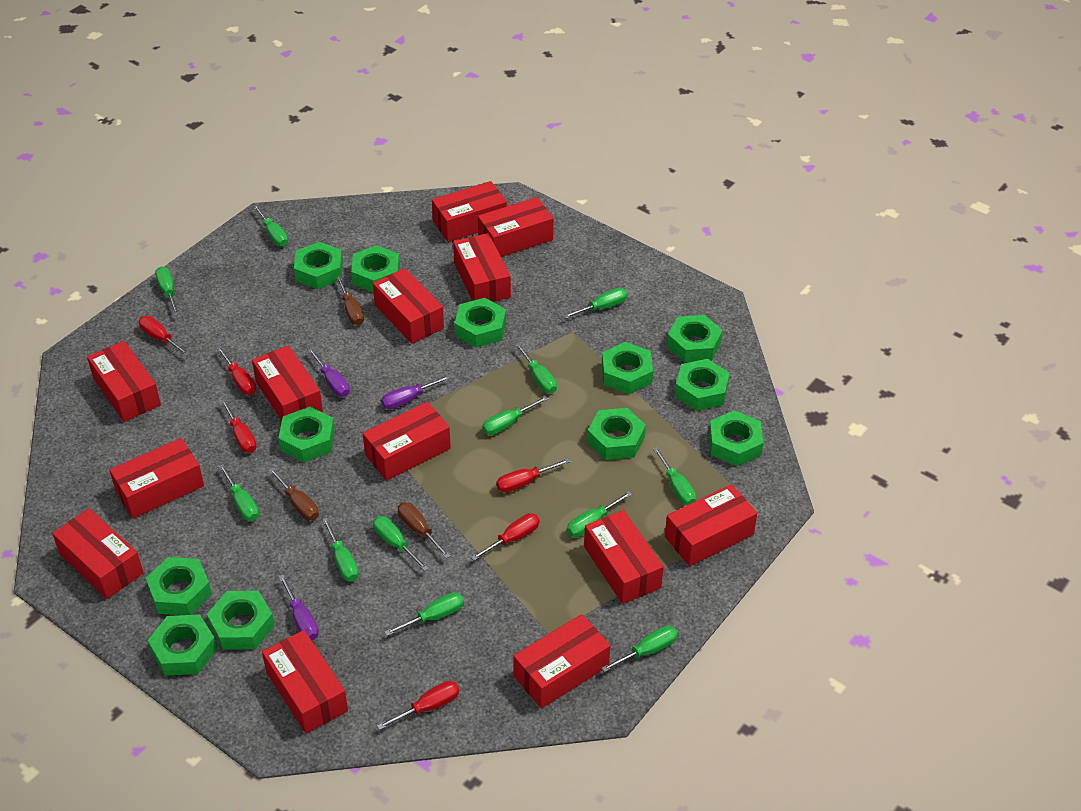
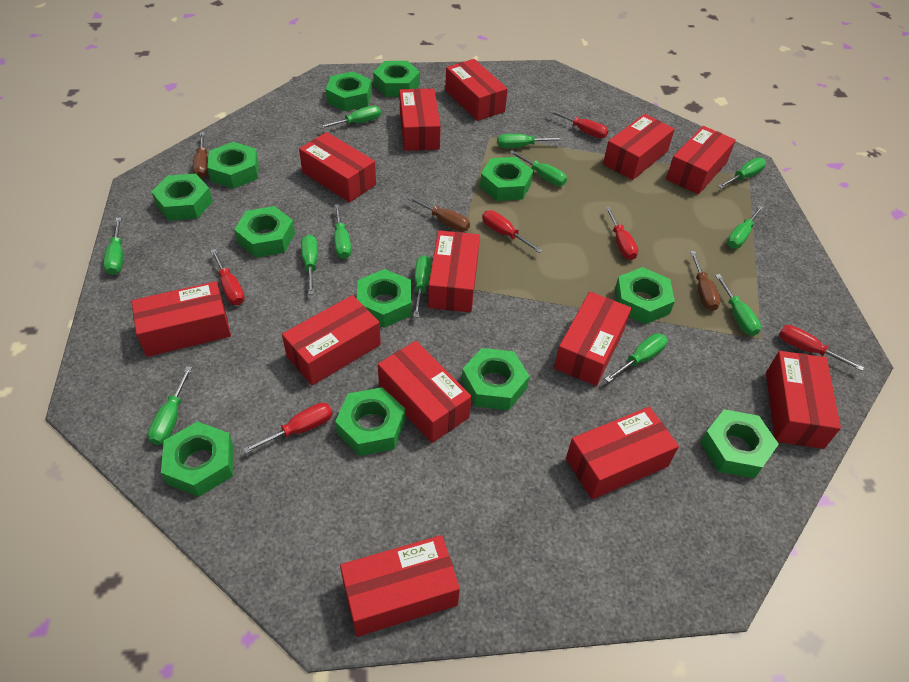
purple screwdriver: [279,574,319,641] [308,348,350,397] [381,375,451,409] = 3 -> none = 0

